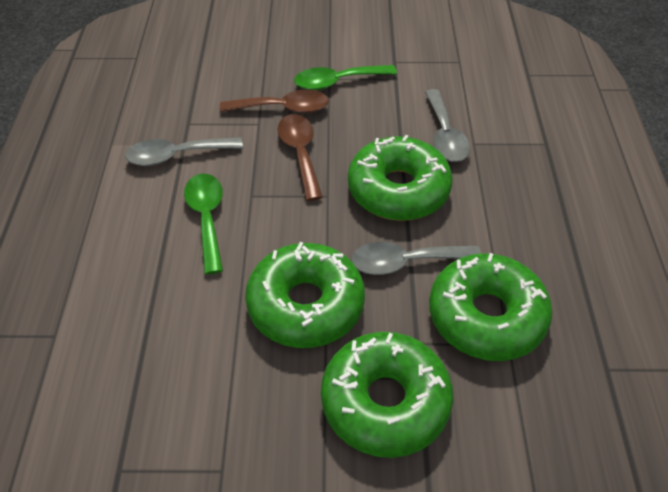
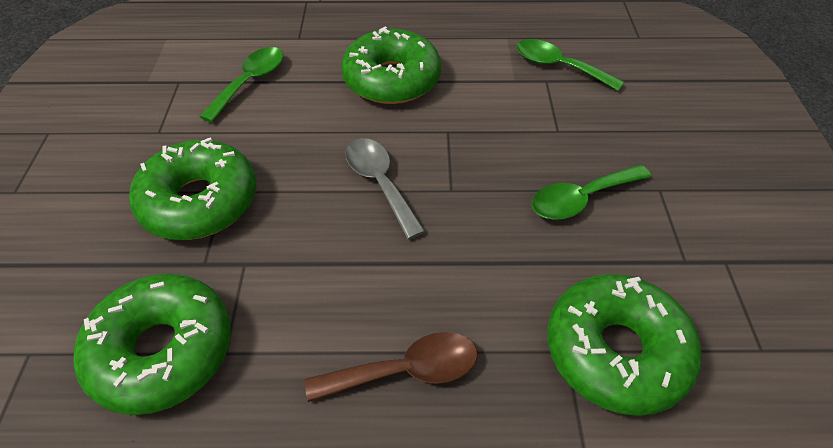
brown spoon: [220,90,329,113] [277,114,323,201] = 2 -> [305,332,478,402] = 1
green spoon: [184,174,223,274] [294,65,397,90] = 2 -> [199,47,284,122] [516,39,624,91] [532,165,651,220] = 3
grey spoon: [125,137,243,166] [351,242,481,275] [425,89,470,162] = 3 -> [345,138,426,239] = 1

